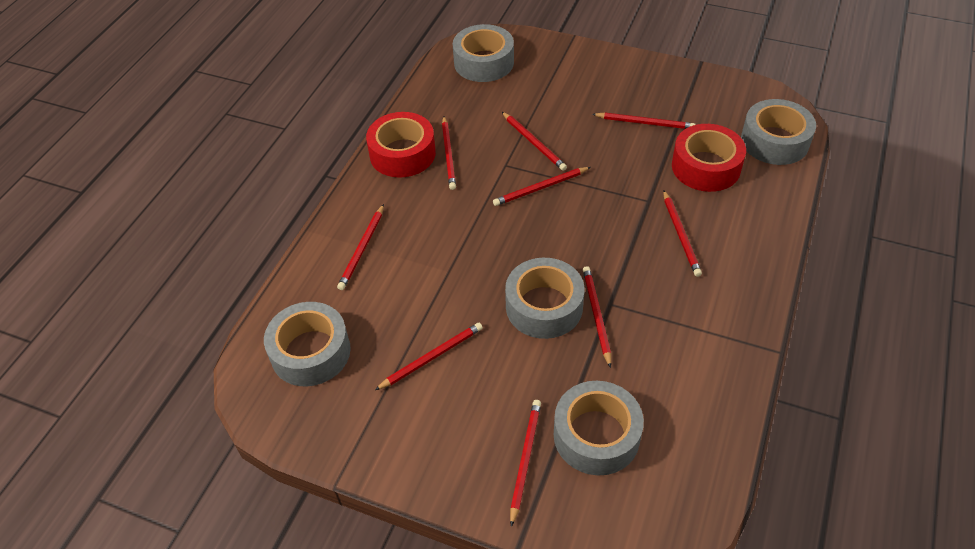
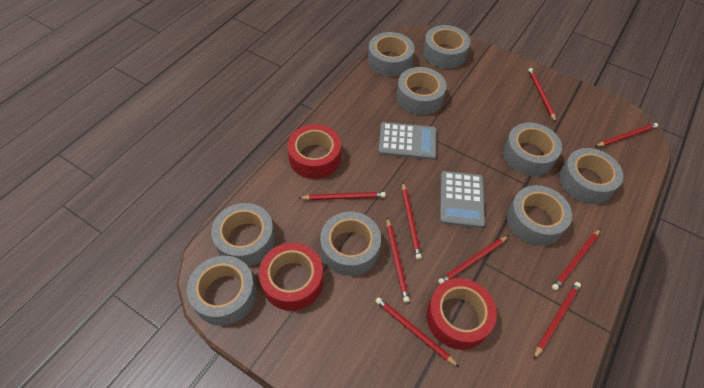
grey calculator: none = 0 -> [378,122,436,160] [440,171,485,228] = 2
grey tape: [264,302,351,386] [453,24,514,82] [505,258,585,339] [554,381,644,476] [741,99,816,165] = 5 -> [187,256,257,326] [211,203,275,266] [320,212,381,276] [368,32,414,77] [396,67,447,115] [423,25,470,69] [503,123,562,176] [507,185,572,246] [559,148,623,204] = 9
red tape: [366,112,436,178] [672,124,746,192] = 2 -> [259,243,323,311] [287,124,341,179] [426,278,497,350] = 3

